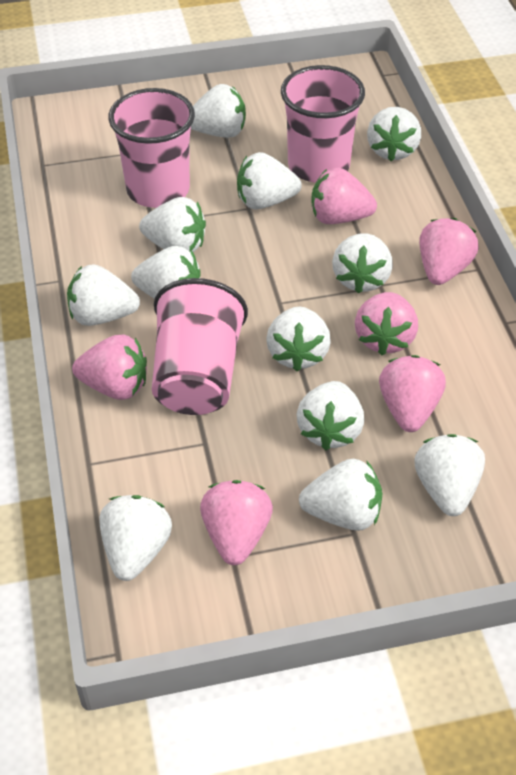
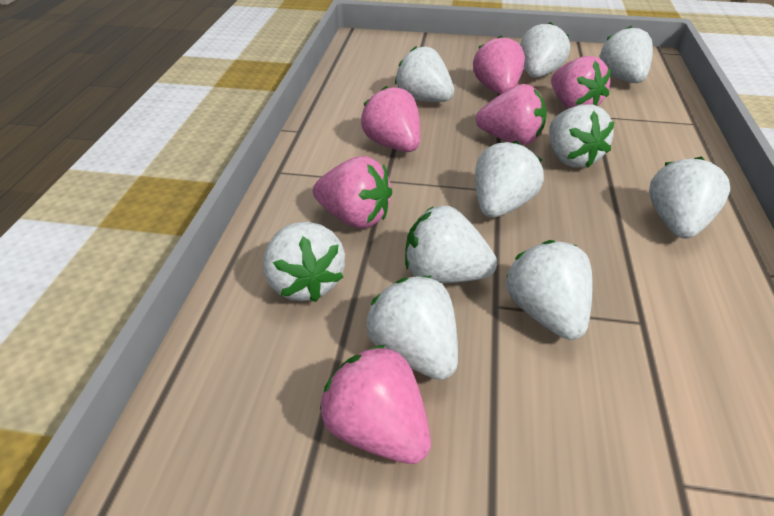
pink cup: [108,88,195,208] [152,278,248,415] [281,65,365,183] = 3 -> none = 0
white strawberry: [67,264,140,326] [99,495,172,581] [131,246,201,299] [139,197,206,252] [191,84,246,138] [237,152,302,209] [266,307,331,371] [297,381,364,450] [299,459,382,531] [332,233,393,294] [367,107,421,161] [414,434,485,516] = 12 -> [263,222,345,302] [367,276,458,380] [395,46,454,102] [405,206,497,283] [475,141,544,218] [506,240,593,340] [520,22,570,78] [549,104,614,168] [600,26,653,83] [649,157,730,239] = 10

